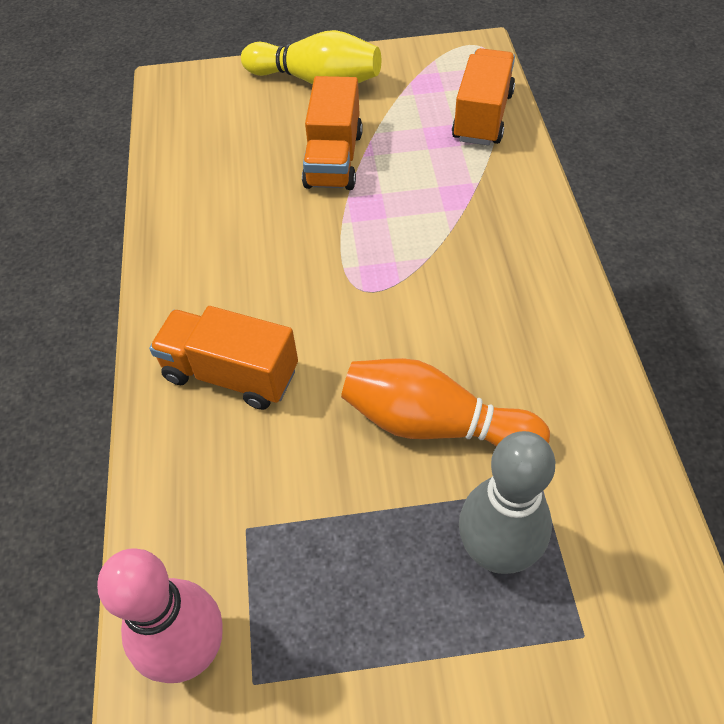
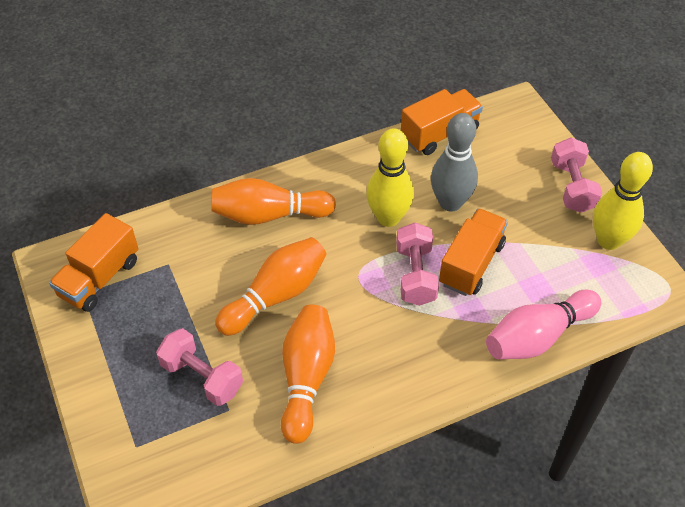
orange bowling pin: [341,358,550,446] = 1 -> [211,178,336,225] [215,237,326,336] [281,305,335,444] = 3
pink dumbbell: none = 0 -> [156,328,243,406] [396,223,439,306] [551,138,602,213] = 3
yellow bowling pin: [241,30,381,84] = 1 -> [366,128,414,227] [593,152,653,250] = 2

